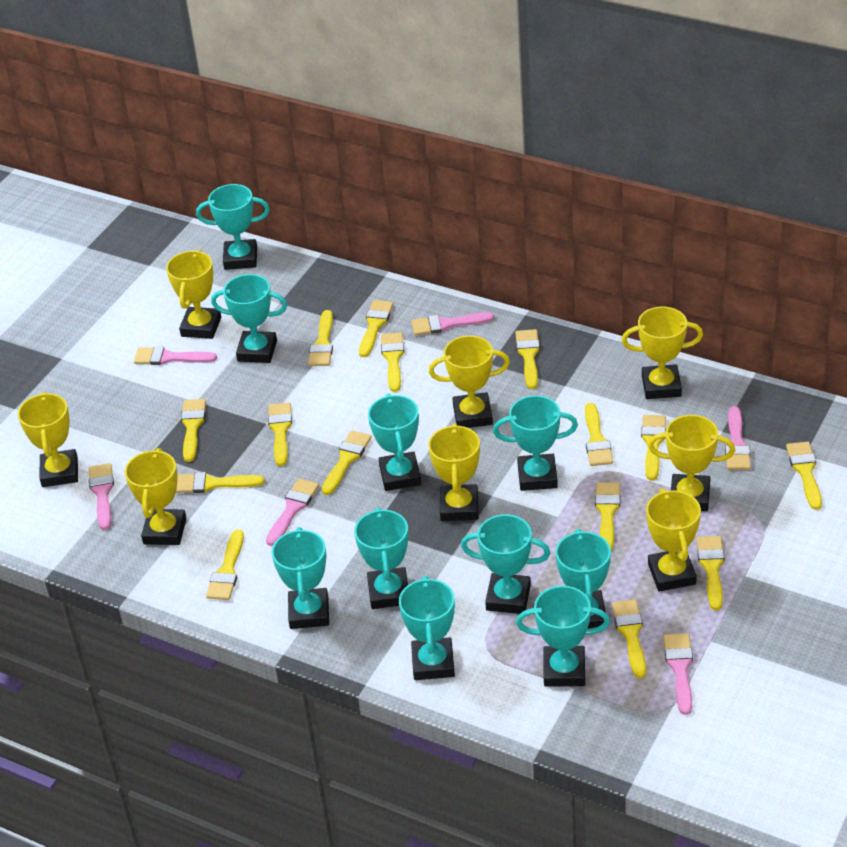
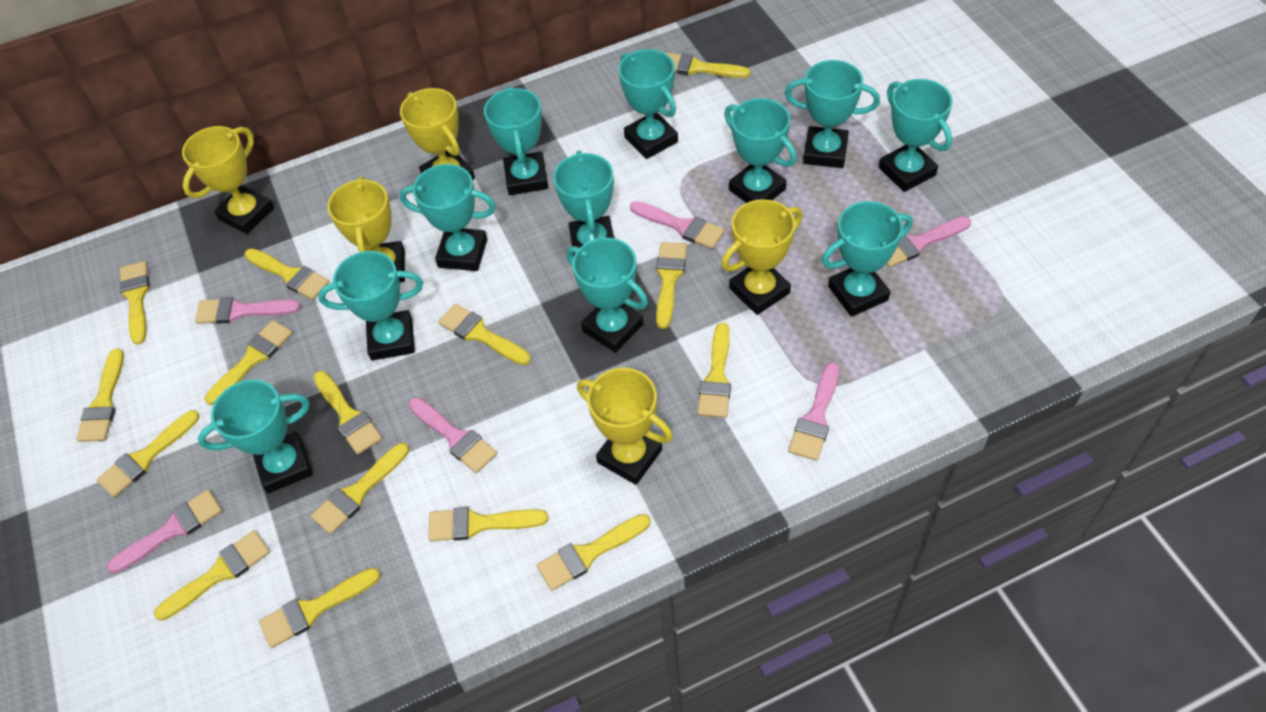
turquoise trophy: [196,184,270,270] [211,274,287,363] [272,527,329,629] [354,507,408,609] [368,394,421,491] [399,576,455,680] [461,514,550,614] [493,395,578,491] [516,586,610,687] [556,529,611,629] = 10 -> [198,380,313,493] [318,251,423,361] [400,164,496,271] [484,87,548,195] [553,151,614,256] [566,238,648,353] [618,49,678,159] [724,98,797,203] [785,60,880,168] [822,201,912,317] [879,79,953,192] = 11
yellow trophy: [18,392,78,487] [125,448,186,545] [166,250,221,339] [428,423,480,521] [429,335,510,428] [622,307,703,399] [646,488,701,592] [648,415,735,511] = 8 -> [182,126,274,234] [327,177,405,282] [400,88,475,180] [577,368,673,485] [721,199,803,315] = 5

